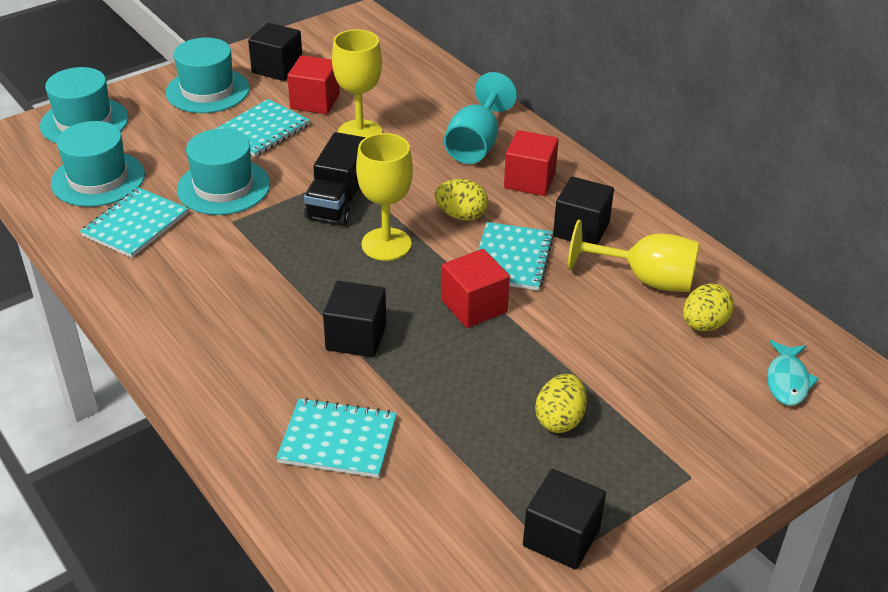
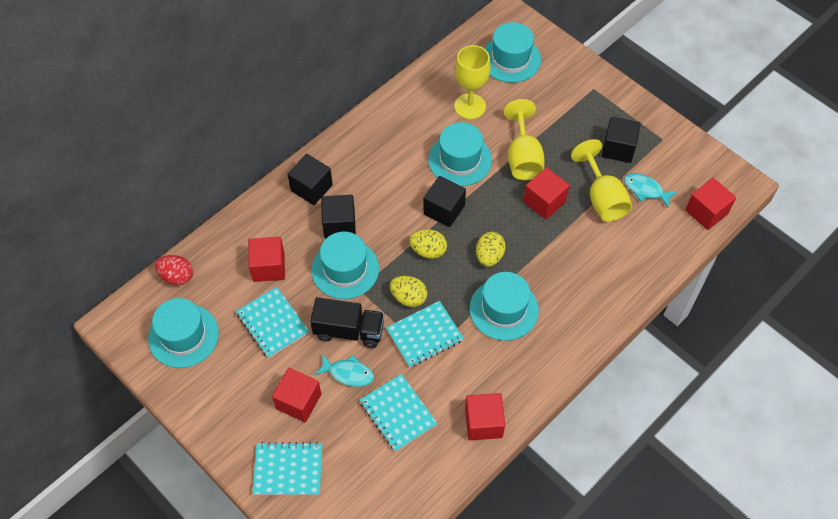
red cube: [287,55,340,114] [442,249,510,328] [504,130,559,196] = 3 -> [248,237,285,282] [272,368,321,422] [465,393,505,440] [523,167,570,220] [685,178,736,230] = 5
red egg: none = 0 -> [155,255,193,286] = 1
turquoise fish: [767,340,819,406] = 1 -> [315,354,374,387] [624,173,677,207] = 2
turquoise goblet: [444,72,517,164] = 1 -> none = 0
turquoise hat: [40,67,128,144] [51,121,145,207] [166,38,250,113] [177,129,270,215] = 4 -> [148,298,219,368] [311,232,379,299] [428,122,492,186] [469,272,539,341] [484,22,541,83] = 5

